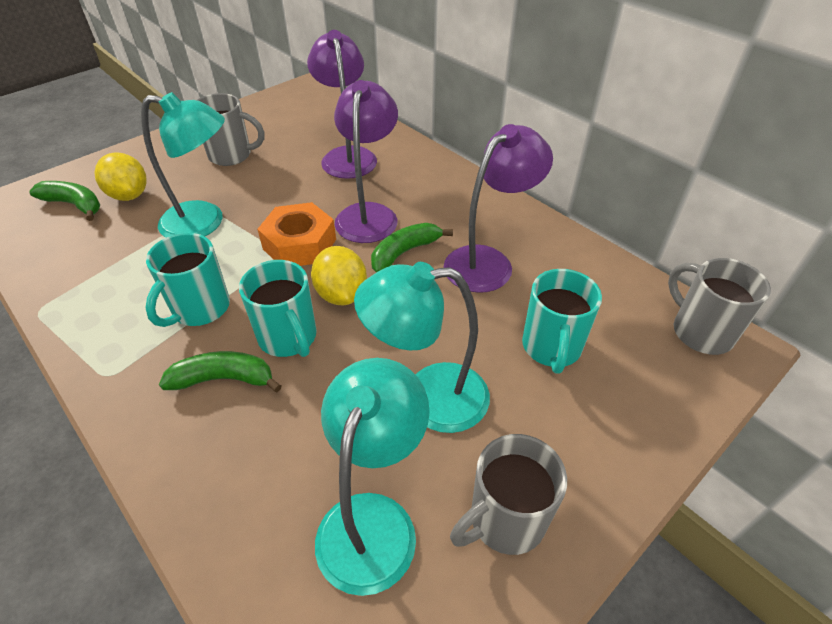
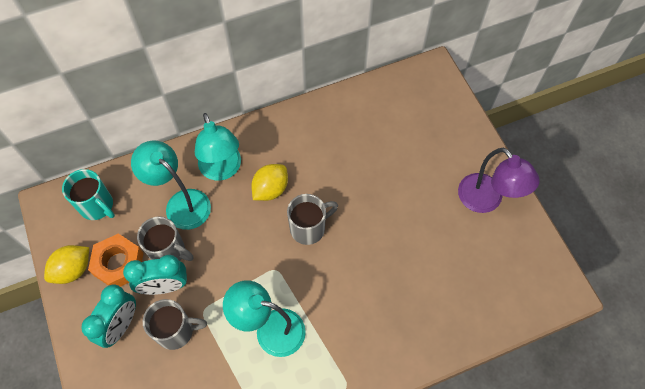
green banana: [29,181,100,221] [159,351,281,392] [371,223,453,273] = 3 -> none = 0
purple lamp: [307,30,377,179] [334,80,398,243] [444,124,553,293] = 3 -> [458,148,540,213] = 1
turquoise clock: none = 0 -> [81,285,136,348] [123,255,187,295] = 2
turquoise mug: [146,233,230,327] [239,260,317,357] [522,269,602,374] = 3 -> [62,169,115,220] = 1

